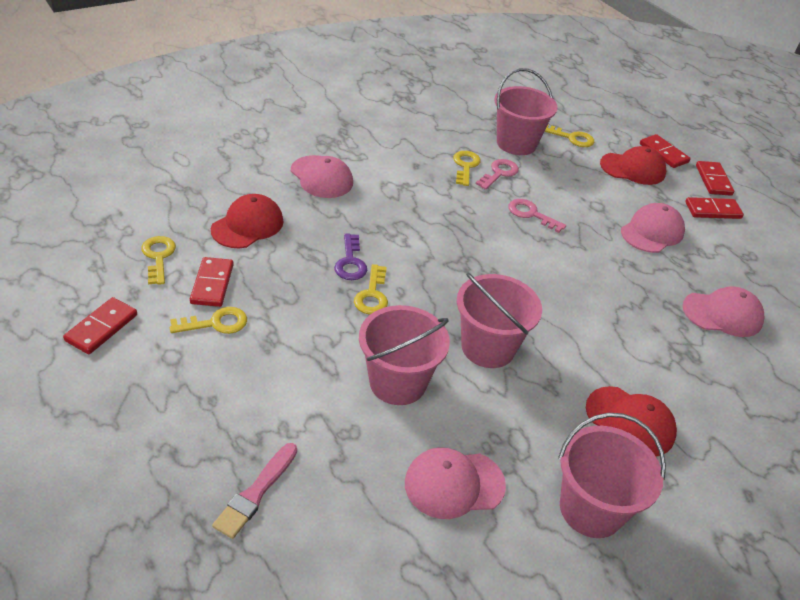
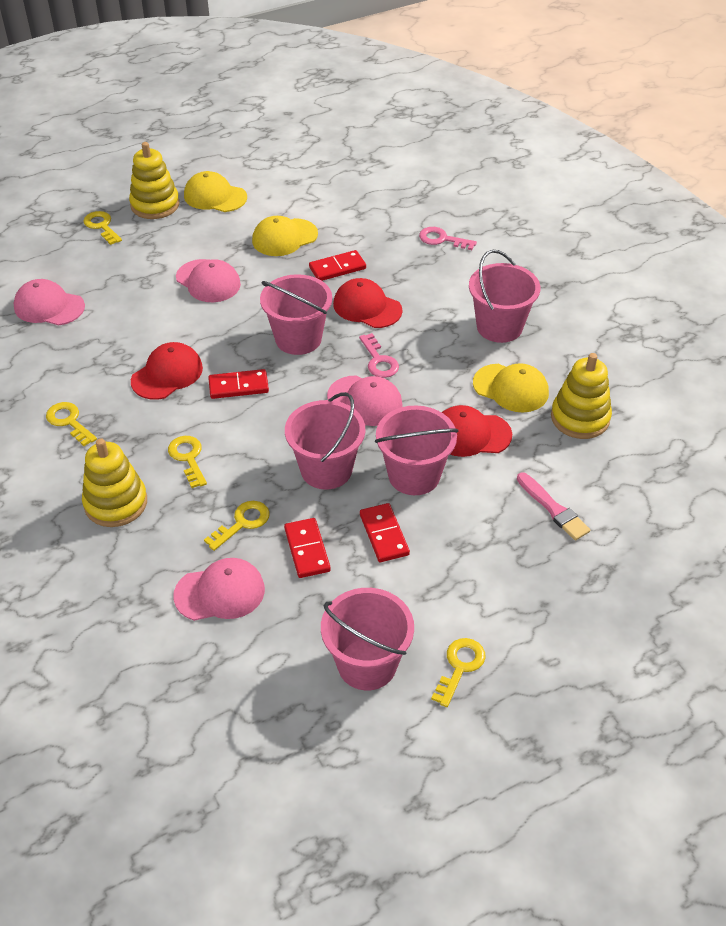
pink bucket: [359,305,450,405] [457,272,542,368] [495,68,558,155] [558,413,666,538] = 4 -> [260,274,332,355] [285,392,365,490] [321,588,414,690] [375,405,458,495] [469,250,540,343] = 5
purple key: [334,234,367,280] = 1 -> none = 0
red domino: [63,297,137,354] [190,257,234,307] [640,134,691,168] [685,197,744,219] [696,161,734,196] = 5 -> [208,369,269,399] [284,518,331,578] [309,250,366,281] [360,503,410,562] = 4
yellow cap: none = 0 -> [184,171,247,212] [252,216,318,256] [473,363,549,412] = 3
yellow stacking toy: none = 0 -> [82,438,147,527] [129,142,179,219] [551,353,612,439] = 3

